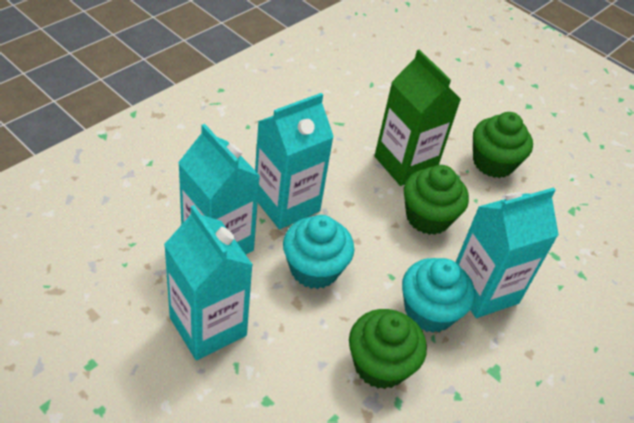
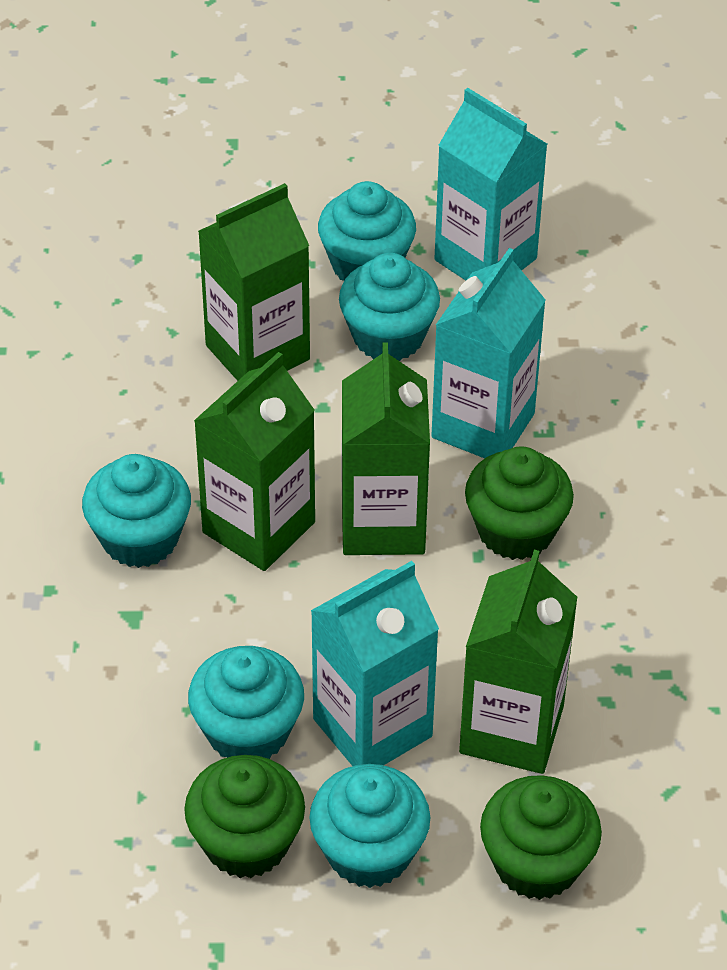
green carton: [374,49,461,186] = 1 -> [194,352,315,571] [198,183,310,381] [341,343,430,555] [459,550,578,774] = 4
turquoise carton: [164,205,253,360] [178,124,260,255] [255,93,334,229] [455,187,559,318] = 4 -> [311,561,439,766] [431,248,546,458] [434,88,547,280] = 3
turquoise cupcake: [283,215,354,289] [402,258,475,333] = 2 -> [82,454,191,568] [188,646,304,759] [309,764,430,888] [318,181,416,281] [339,253,440,361] = 5

